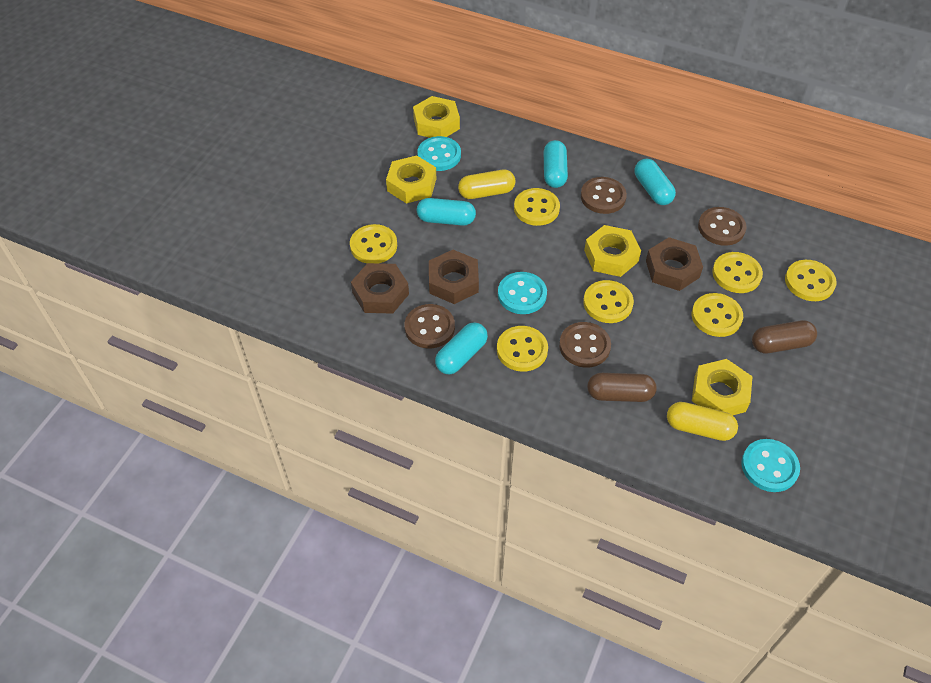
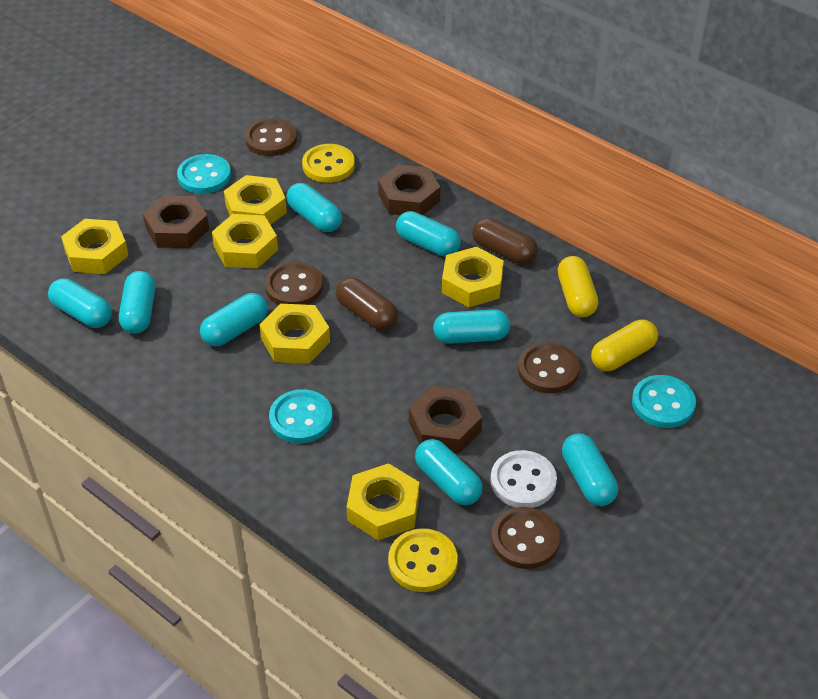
turquoise capsule: [417,198,476,226] [435,322,488,374] [544,140,568,188] [635,159,676,205] = 4 -> [48,278,112,328] [119,271,155,334] [200,293,268,346] [286,183,342,232] [396,211,461,257] [415,439,483,505] [433,309,510,344] [562,433,618,506] = 8
white button: none = 0 -> [491,450,557,508] = 1
yellow button: [350,224,397,263] [497,326,548,372] [514,188,560,226] [583,280,634,323] [692,293,743,337] [712,252,763,293] [785,260,837,301] = 7 -> [302,144,355,183] [388,528,458,592] = 2
yellow nut: [386,155,436,203] [413,96,460,138] [584,225,641,277] [692,359,753,415] = 4 -> [61,219,129,274] [212,214,278,269] [224,175,287,225] [259,304,330,364] [347,463,419,541] [442,247,504,307] = 6

